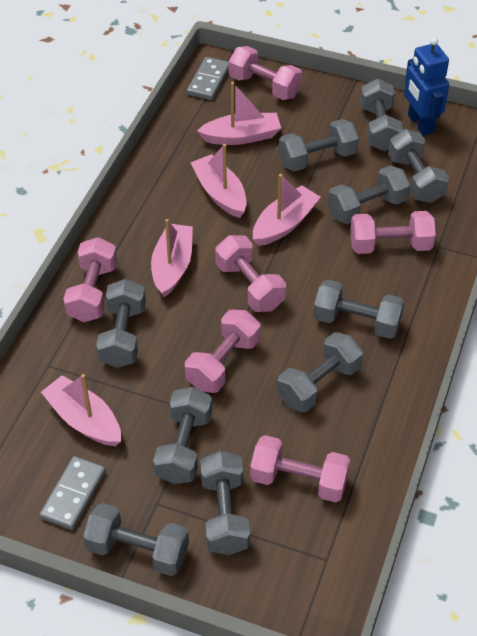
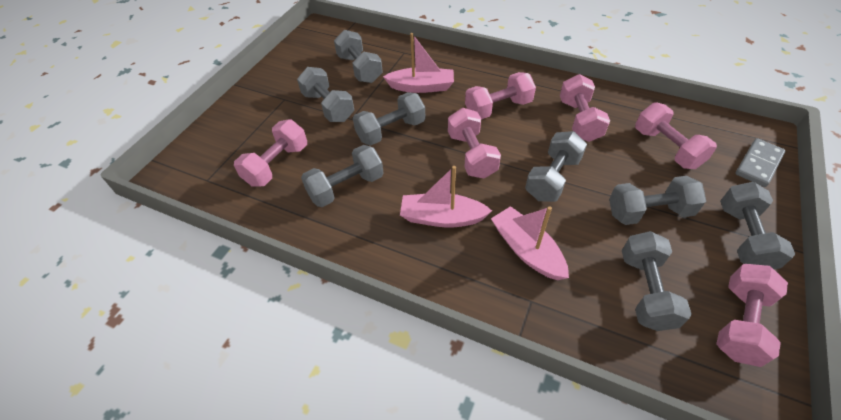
blue robot: [404,37,449,136] = 1 -> none = 0
grey domino: [40,456,106,530] [187,57,229,100] = 2 -> [735,138,786,187] = 1
grey dumbbell: [83,503,189,576] [96,279,146,368] [153,387,212,484] [200,451,250,555] [277,332,363,412] [279,119,359,171] [313,279,404,339] [328,165,410,224] [360,79,403,151] [388,129,449,203] = 10 -> [297,67,354,122] [301,145,384,207] [334,30,383,83] [353,92,425,145] [525,131,587,202] [609,176,706,225] [622,231,692,331] [720,182,795,269] = 8
pink boat: [41,374,121,446] [151,219,193,297] [190,144,247,218] [197,82,281,145] [253,174,321,246] = 5 -> [383,33,454,93] [400,166,492,228] [491,206,569,280] = 3

